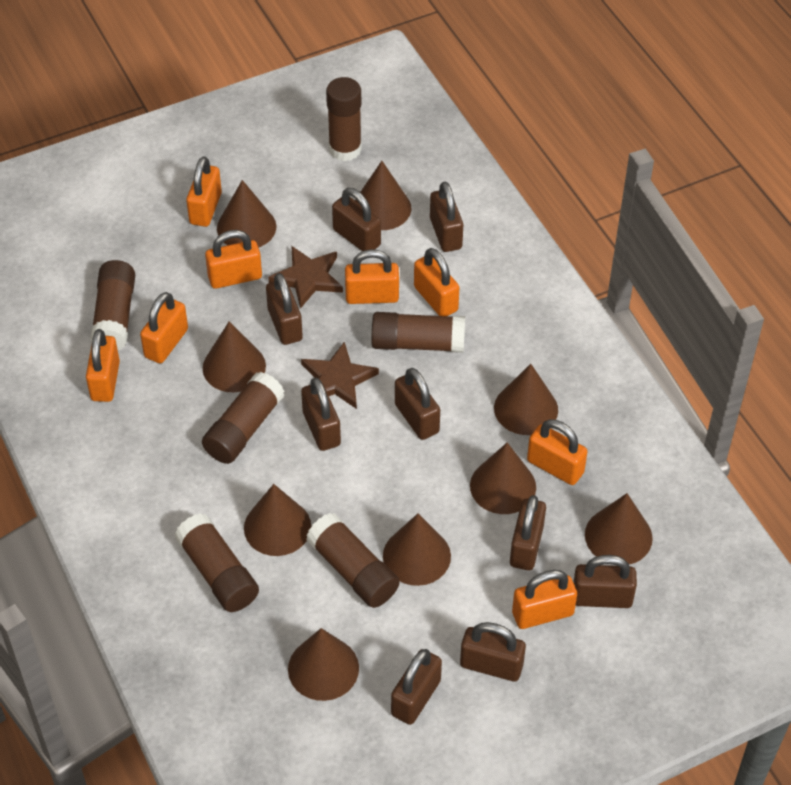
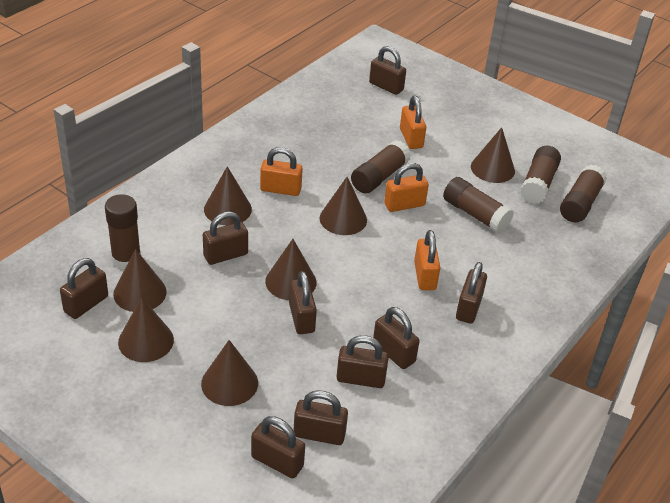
brown cone: [203,321,266,392] [217,180,276,248] [244,484,311,556] [288,628,359,701] [355,161,411,230] [383,514,451,586] [470,442,536,514] [494,364,558,435] [585,493,653,564] = 9 -> [113,249,167,312] [118,297,174,362] [201,340,258,406] [204,166,252,225] [265,239,317,300] [320,177,367,235] [471,127,515,183] = 7
brown glue stick: [90,260,135,350] [175,513,259,612] [202,372,284,464] [306,513,400,608] [326,77,362,161] [371,312,465,353] = 6 -> [105,194,141,270] [351,140,411,193] [443,177,514,233] [520,146,561,204] [560,165,607,222] = 5
brown star: [268,246,343,309] [301,342,379,409] = 2 -> none = 0
orange padlock: [86,329,120,402] [140,292,188,363] [186,157,222,227] [205,230,262,289] [345,249,399,304] [414,248,460,316] [512,570,577,629] [527,419,588,485] = 8 -> [260,147,303,196] [384,163,429,212] [400,96,426,149] [414,230,440,290] = 4

